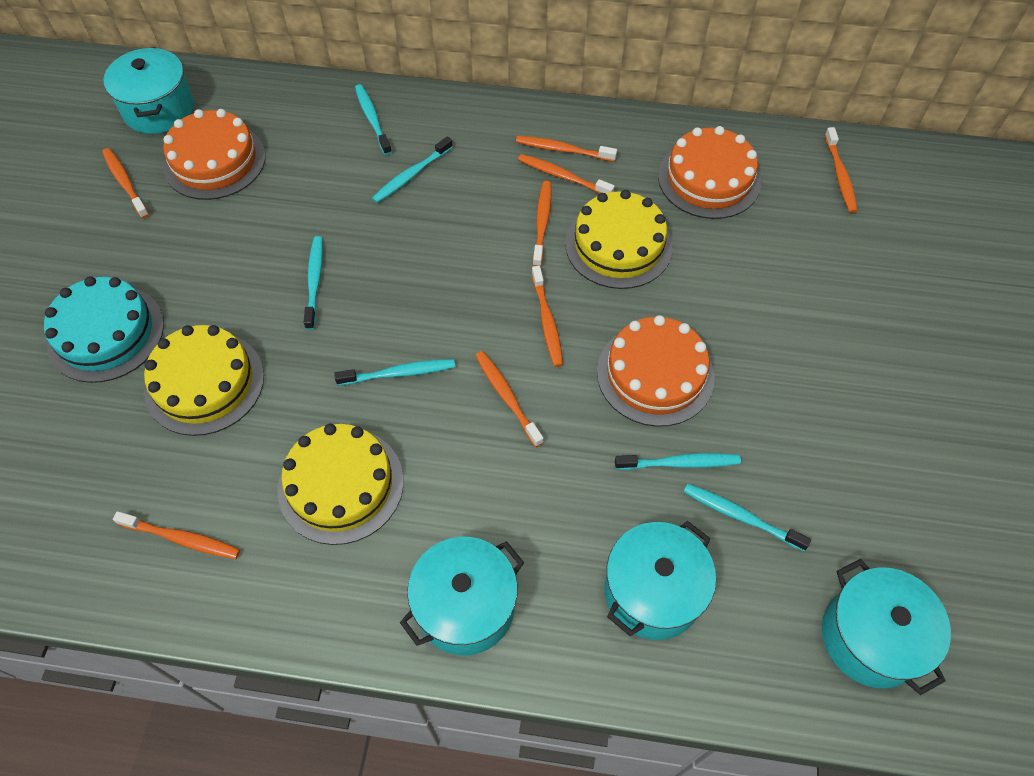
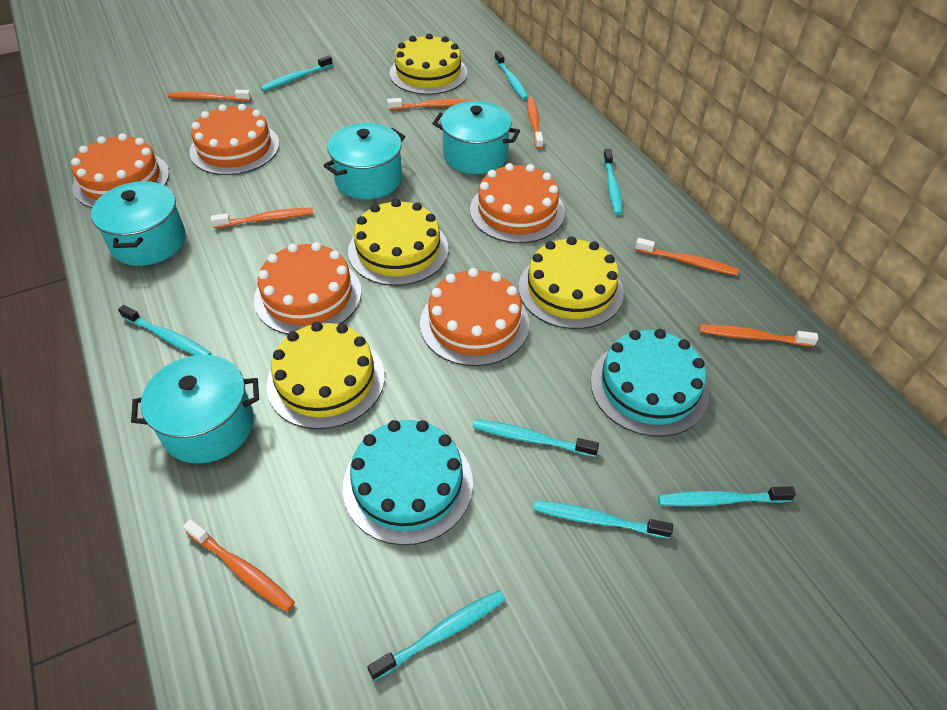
orange cake: [163,109,266,200] [597,315,714,427] [658,126,761,219] = 3 -> [71,133,169,208] [189,104,279,175] [254,242,362,334] [420,268,529,366] [470,163,565,243] = 5
orange toothbrush: [102,148,149,219] [113,511,240,559] [475,351,544,447] [516,136,617,162] [518,154,615,194] [532,266,563,367] [533,181,552,267] [825,127,858,213] = 8 -> [168,90,251,101] [183,519,295,612] [211,208,313,228] [387,98,471,110] [527,97,543,149] [635,238,739,276] [699,325,818,347] = 7
turquoise cake: [44,276,164,383] = 1 -> [343,420,473,545] [591,329,709,437] = 2
turquoise toothbrush: [304,236,323,330] [334,359,455,385] [355,84,392,155] [372,136,453,203] [615,453,741,470] [684,484,811,551] = 6 -> [118,305,212,355] [260,55,333,91] [367,590,505,681] [473,419,599,457] [495,51,528,100] [533,501,673,539] [603,149,623,215] [658,486,796,506] = 8
yellow cake: [144,325,264,436] [277,424,403,545] [565,190,673,289] = 3 -> [266,322,385,429] [348,199,449,286] [390,33,467,95] [518,236,624,329] = 4

